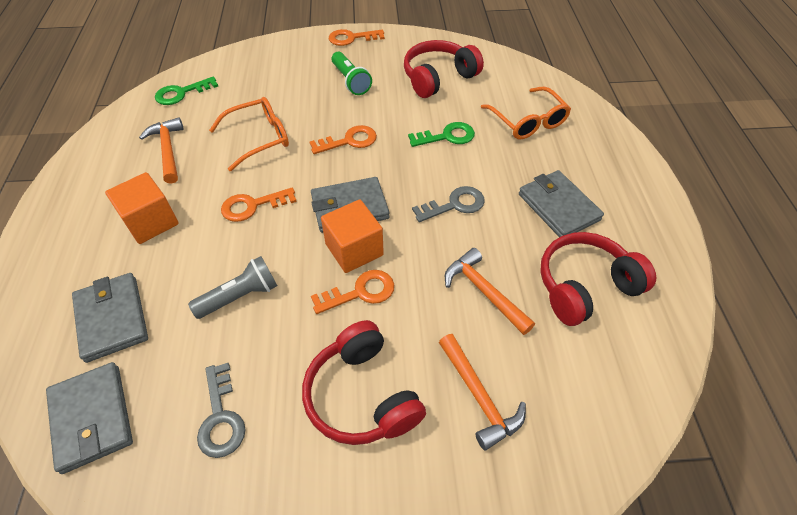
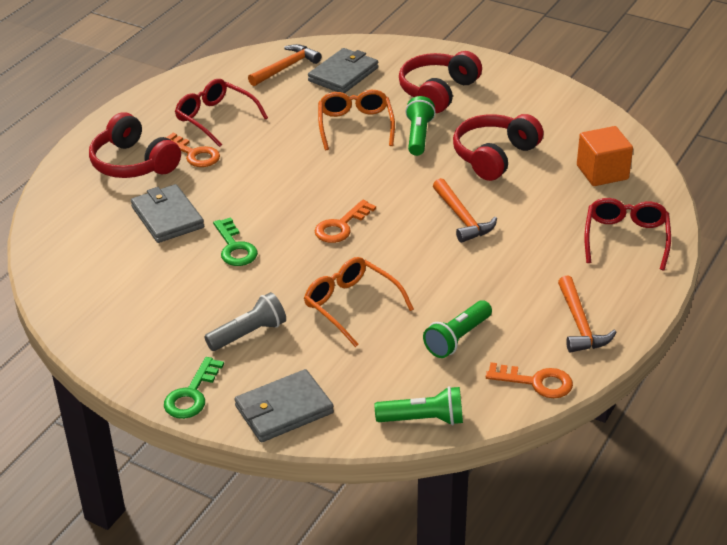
green flashlight: [331,52,372,95] = 1 -> [375,386,463,425] [405,96,436,156] [423,300,492,358] = 3
grey key: [197,363,246,458] [412,186,485,222] = 2 -> none = 0
grey wallet: [46,362,133,474] [72,273,148,363] [311,177,390,233] [519,170,604,237] = 4 -> [131,184,204,243] [234,369,334,442] [308,48,378,93] = 3
orange cube: [105,172,179,244] [321,199,384,273] = 2 -> [577,126,633,186] = 1
orange key: [221,188,297,222] [310,125,377,154] [311,270,394,314] [329,29,385,46] = 4 -> [165,133,220,167] [315,200,376,243] [486,362,573,398] = 3
red glasses: none = 0 -> [175,79,268,147] [585,198,671,270] = 2

